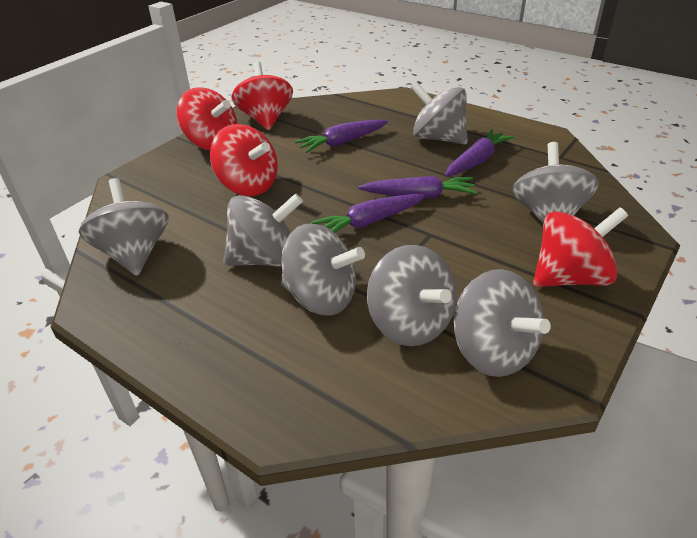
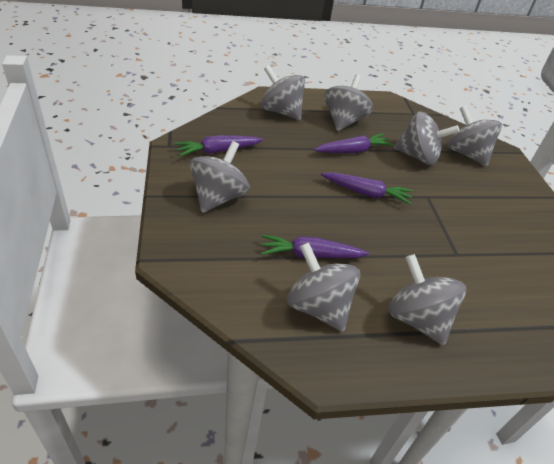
red spinning top: [177,87,237,150] [210,124,278,196] [232,62,293,130] [533,207,628,287] = 4 -> none = 0

